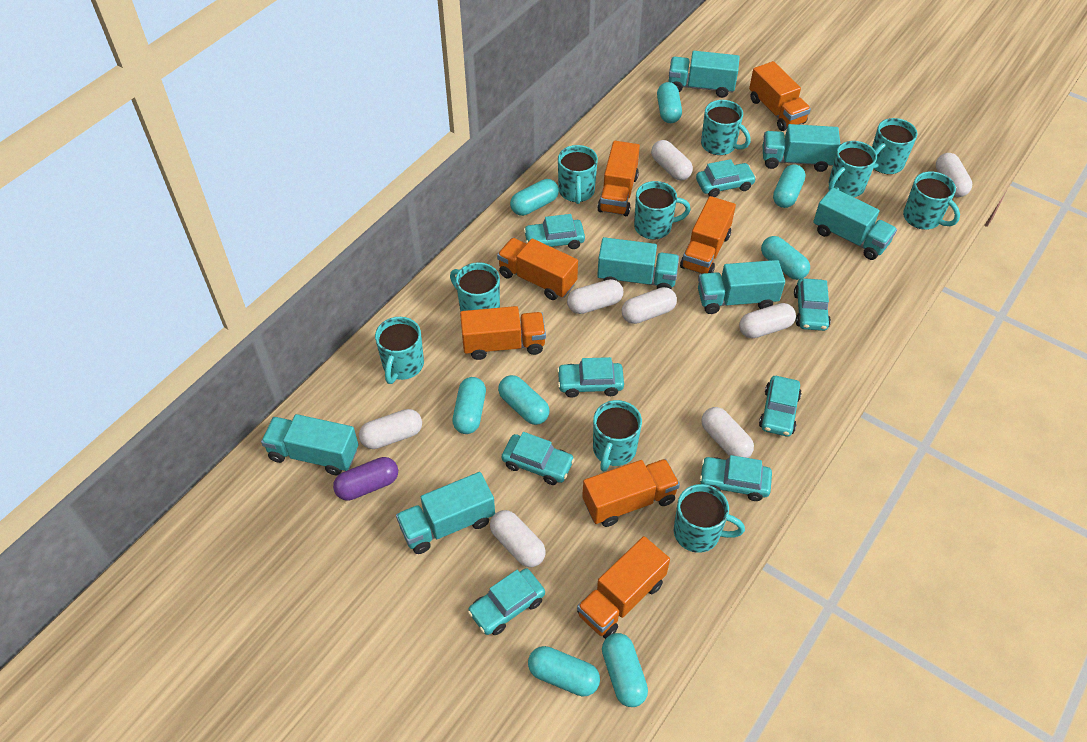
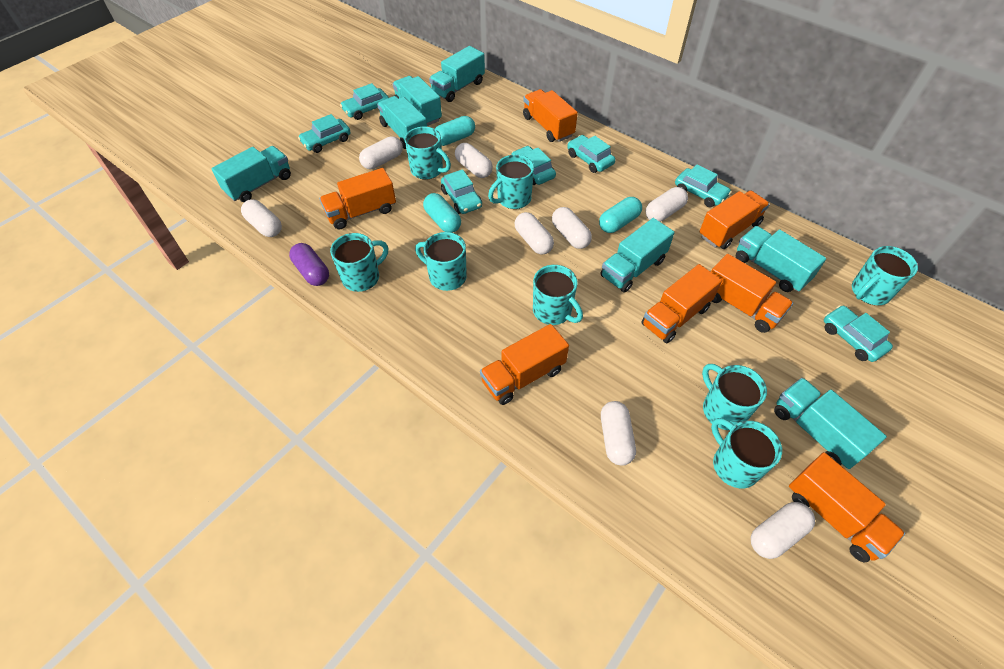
turquoise capsule: [452,377,486,434] [498,375,550,425] [510,179,559,216] [528,646,600,697] [602,633,648,707] [657,82,682,123] [761,236,810,280] [773,164,806,208] = 8 -> [423,193,461,233] [435,116,475,146] [599,197,642,233] = 3
turquoise car: [468,568,545,635] [502,432,575,485] [524,214,585,249] [557,357,624,398] [696,159,756,197] [700,455,772,501] [759,376,802,436] [794,278,831,331] = 8 -> [298,114,350,153] [340,83,389,120] [441,169,482,214] [511,146,556,185] [567,135,615,173] [675,164,731,207] [824,305,893,362] = 7
turquoise mug: [375,317,424,384] [450,262,500,312] [558,145,598,204] [593,400,642,472] [634,181,691,240] [674,484,745,553] [701,100,751,155] [828,141,877,197] [872,118,918,174] [903,171,960,230] = 10 -> [330,233,388,292] [404,127,451,180] [415,232,467,291] [488,155,534,209] [533,265,583,325] [702,364,767,430] [711,418,782,488] [852,246,918,305] = 8

